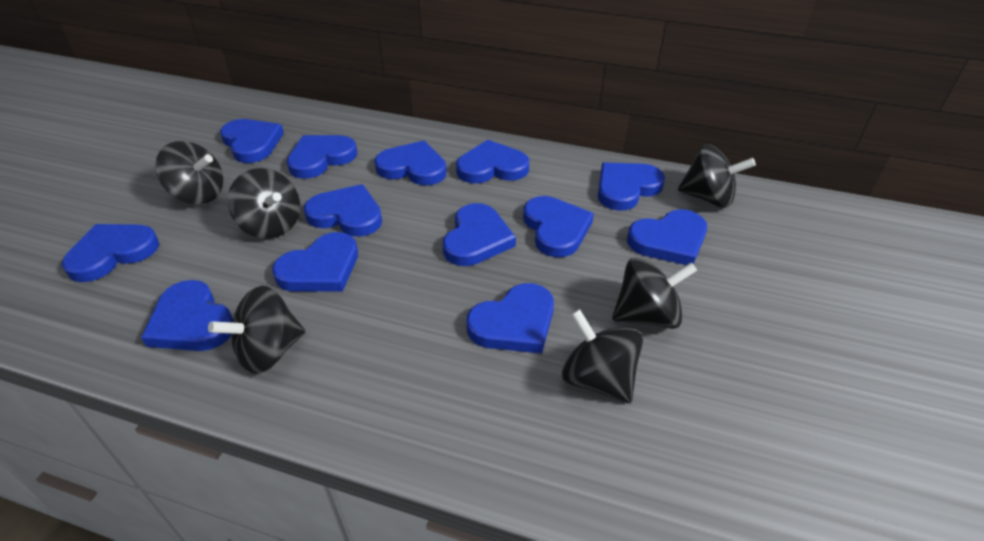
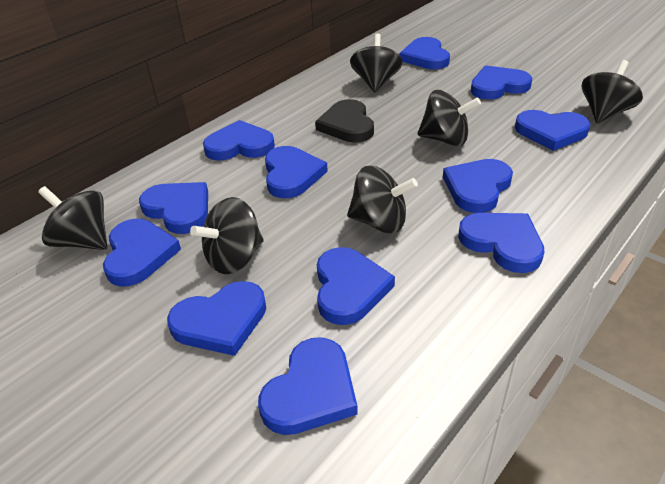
black heart: none = 0 -> [315,99,374,143] = 1
blue heart: [62,224,159,282] [141,280,233,351] [220,119,284,163] [272,232,358,292] [287,135,357,179] [304,184,382,237] [374,141,447,185] [443,203,516,266] [456,140,529,184] [467,283,554,353] [523,196,594,257] [598,162,665,211] [627,209,707,265] = 13 -> [103,219,181,286] [139,182,208,234] [167,281,266,356] [203,120,275,161] [258,337,358,435] [265,146,328,198] [317,247,395,325] [399,37,450,69] [443,159,513,213] [458,213,544,273] [471,66,532,100] [515,110,591,151] = 12

